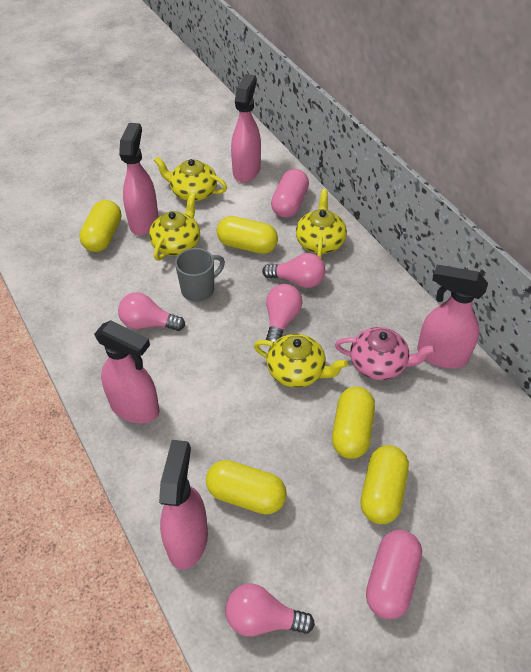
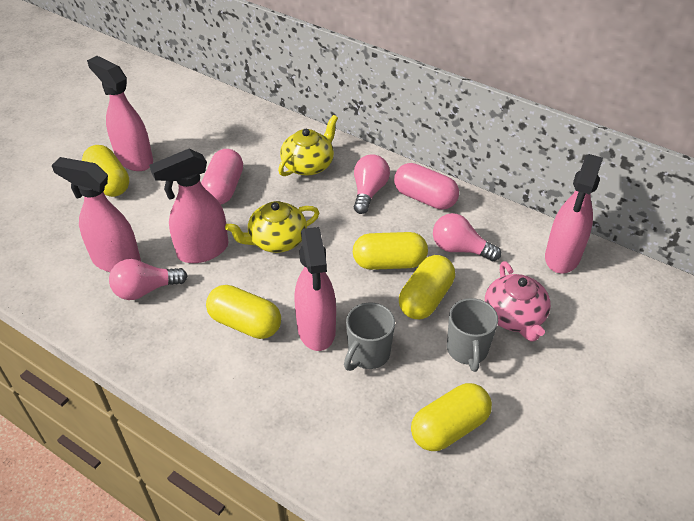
grey mug: [175,248,225,302] = 1 -> [344,302,395,371] [447,298,498,372] = 2
pink light bulb: [118,293,185,331] [225,583,315,637] [262,253,325,288] [266,284,302,342] = 4 -> [109,259,188,300] [354,154,390,214] [433,213,501,261] = 3
yellow teapot: [149,193,200,261] [153,156,227,201] [254,334,348,388] [296,189,347,258] = 4 -> [225,201,319,253] [278,115,338,176] = 2

